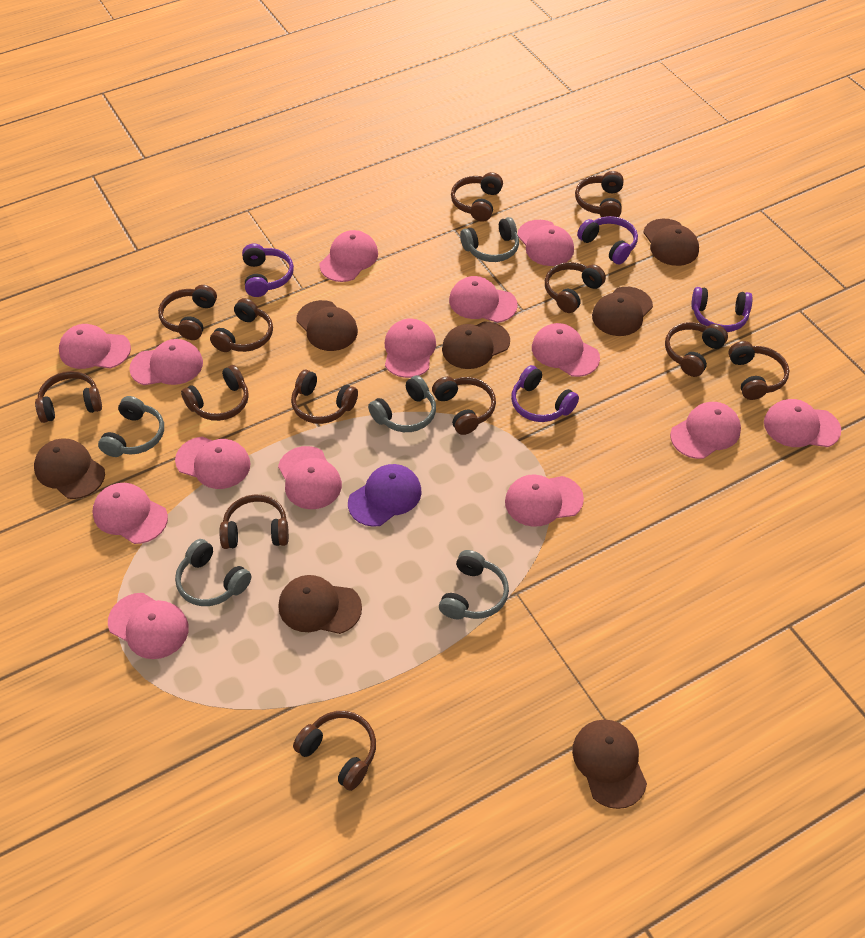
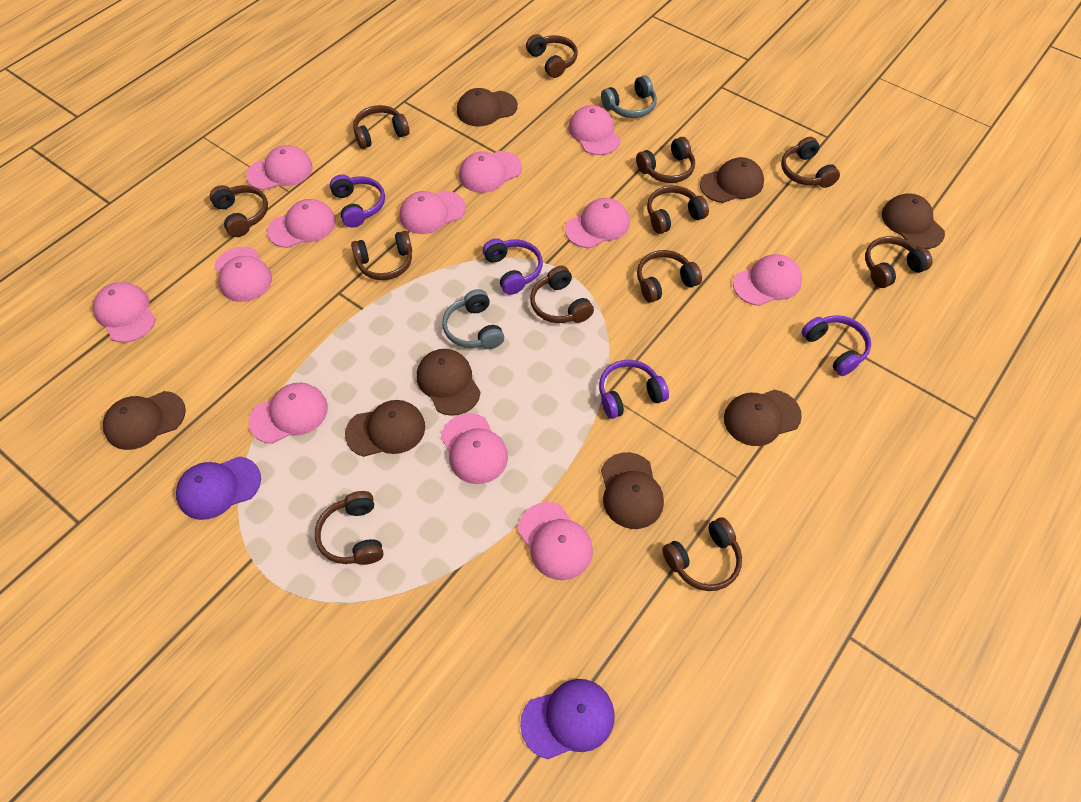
brown cap: [34,439,105,499] [278,575,362,634] [296,300,358,351] [442,322,510,369] [572,720,647,809] [592,287,653,336] [643,219,699,266] = 7 -> [103,391,186,450] [345,400,425,457] [417,349,481,416] [457,88,518,126] [601,452,664,529] [700,157,764,203] [724,390,802,446] [882,193,945,249] = 8
brown headphones: [35,371,102,423] [158,285,217,340] [181,365,249,421] [210,298,273,352] [220,494,289,549] [291,370,358,424] [293,711,376,791] [432,376,496,435] [451,172,503,222] [545,262,606,313] [575,171,624,217] [665,322,728,377] [728,341,789,400] = 13 -> [210,185,268,237] [315,491,384,565] [351,231,412,280] [353,105,409,149] [526,34,578,78] [530,266,594,323] [636,137,695,183] [637,250,702,303] [647,185,709,234] [662,517,742,591] [781,137,840,188] [865,236,933,288] = 12
grey headphones: [98,396,164,457] [175,539,251,606] [368,375,436,432] [439,550,509,620] [460,217,519,262] = 5 -> [442,289,504,349] [601,75,657,118] = 2
pink cap: [59,324,131,369] [93,483,168,544] [108,593,189,659] [129,339,203,385] [175,437,251,489] [278,446,342,509] [320,230,378,282] [385,318,436,378] [449,276,518,323] [505,474,584,527] [517,220,574,266] [532,323,600,377] [670,402,741,459] [764,399,841,447] = 14 -> [93,282,156,343] [214,247,272,302] [246,145,313,190] [248,382,328,444] [267,199,336,248] [400,190,466,234] [441,413,508,484] [459,151,522,193] [518,502,593,580] [565,198,629,248] [569,105,621,155] [733,254,802,306] = 12
purple cap: [348,464,422,527] = 1 -> [176,456,261,520] [520,679,615,759] = 2

